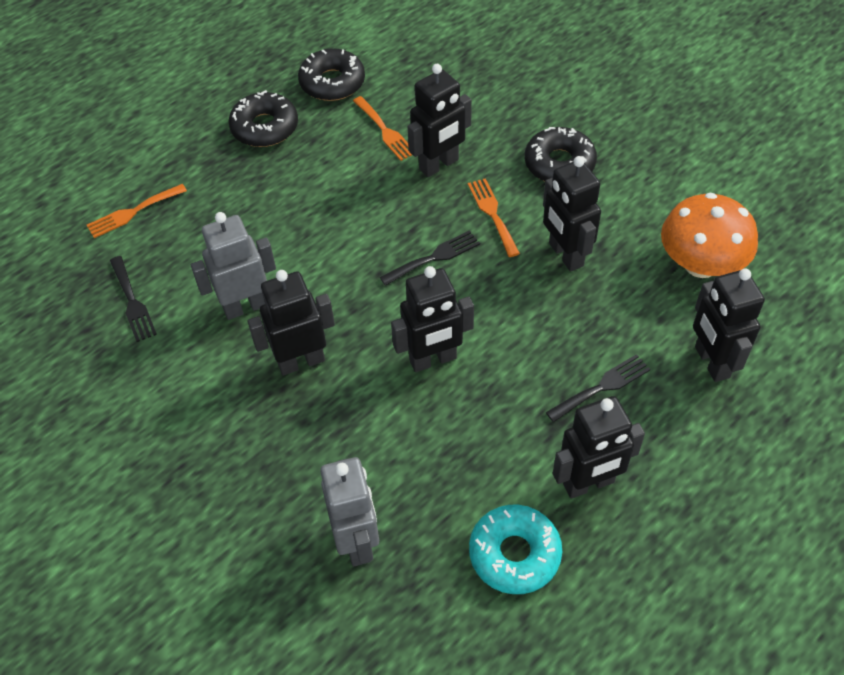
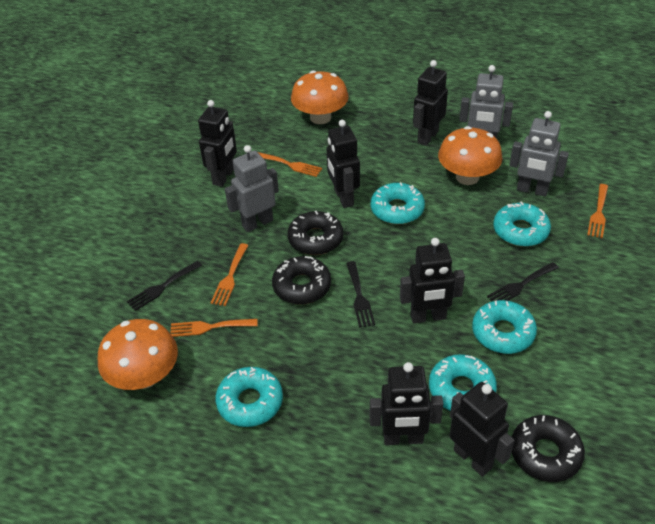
grey robot: [191,212,276,320] [320,457,379,567] = 2 -> [225,145,279,232] [459,65,513,139] [510,111,569,197] = 3
orange fork: [87,184,187,238] [353,96,412,161] [468,178,520,257] = 3 -> [170,319,258,337] [211,243,249,306] [258,152,322,177] [587,184,608,238] = 4
orange mushroom: [661,192,758,278] = 1 -> [98,319,178,390] [291,70,349,124] [438,126,503,185] = 3
turquoise donut: [469,505,562,594] = 1 -> [216,367,283,427] [371,182,425,224] [429,354,497,411] [472,300,537,354] [493,202,551,247] = 5

